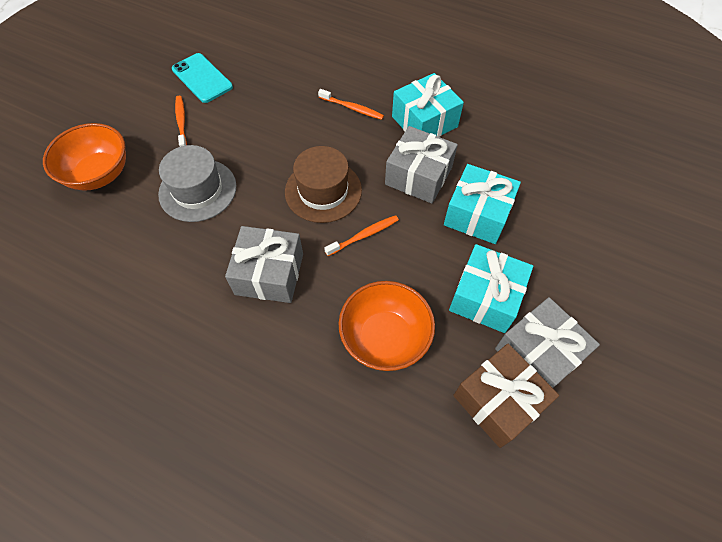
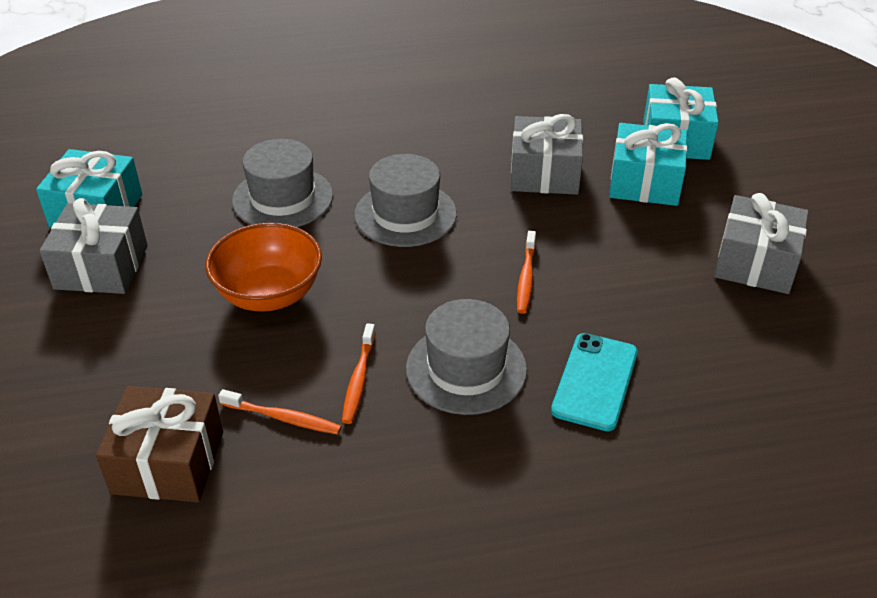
brown hat: [285,146,362,223] = 1 -> none = 0
grey hat: [158,145,236,222] = 1 -> [232,139,333,227] [354,154,457,247] [406,299,527,415] = 3
orange bowl: [43,123,126,191] [339,281,435,371] = 2 -> [205,223,322,312] = 1

